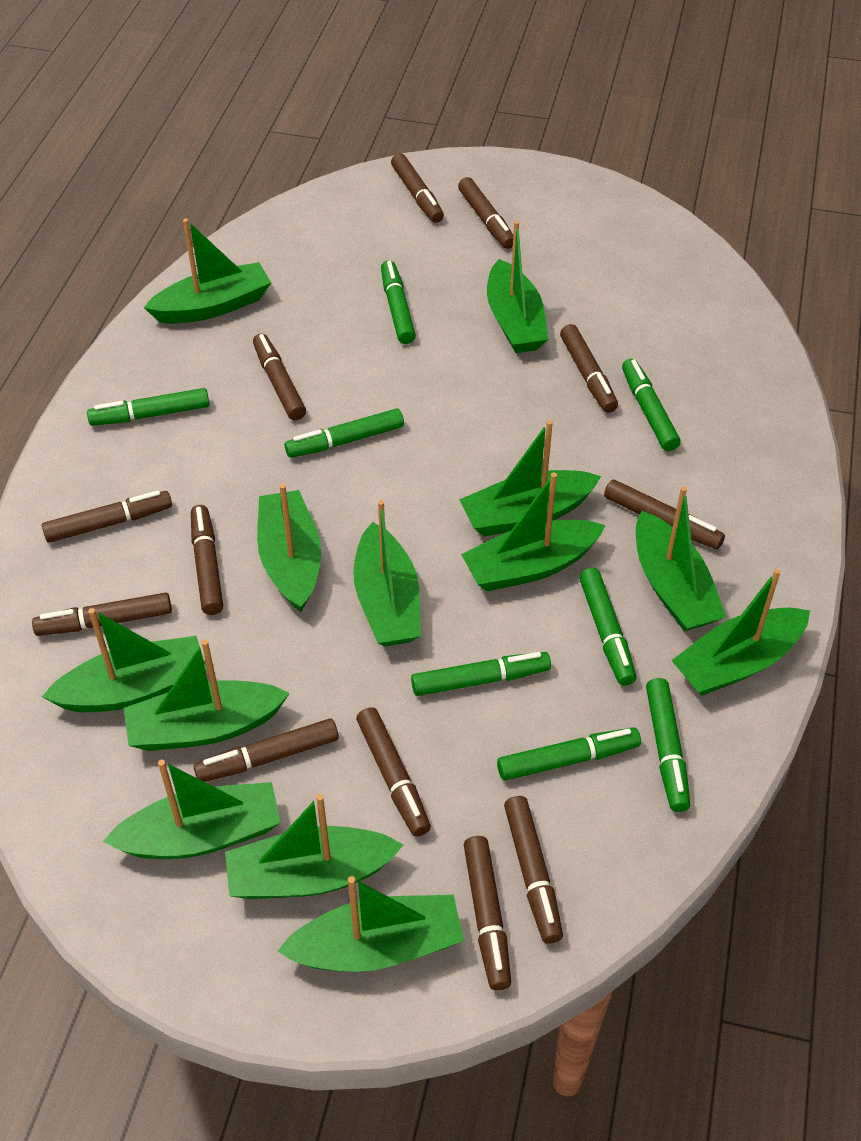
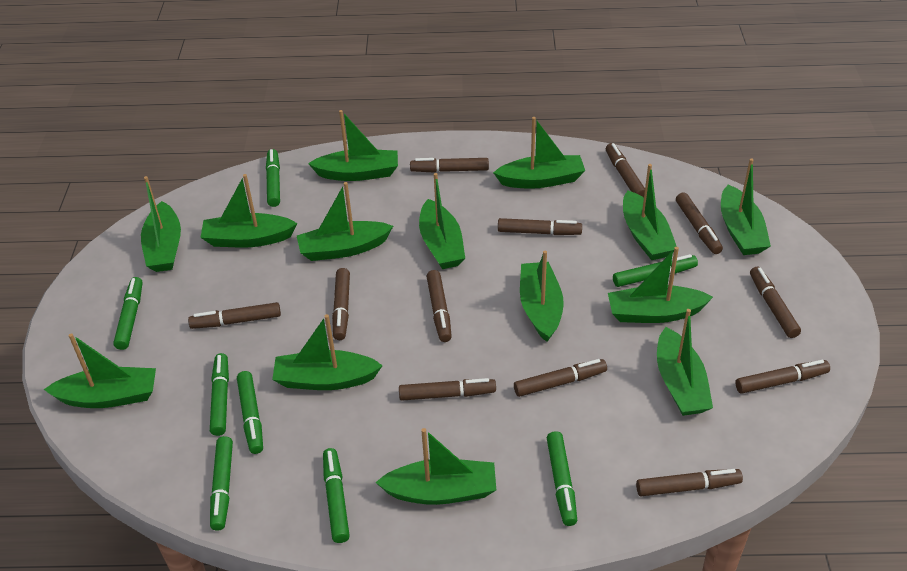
green boat: [42,608,207,712] [103,760,281,859] [124,639,290,751] [144,219,271,324] [225,794,403,899] [257,484,321,612] [277,876,464,972] [353,500,421,647] [459,420,601,537] [461,473,606,592] [487,221,548,353] [636,486,726,631] [671,569,810,696] = 13 -> [44,333,156,408] [141,176,181,272] [200,174,298,248] [272,314,383,390] [297,182,393,261] [308,110,398,181] [375,428,496,505] [419,173,465,269] [493,117,585,189] [520,251,564,342] [608,247,713,323] [623,164,677,260] [657,309,713,416] [721,158,771,255] = 14

